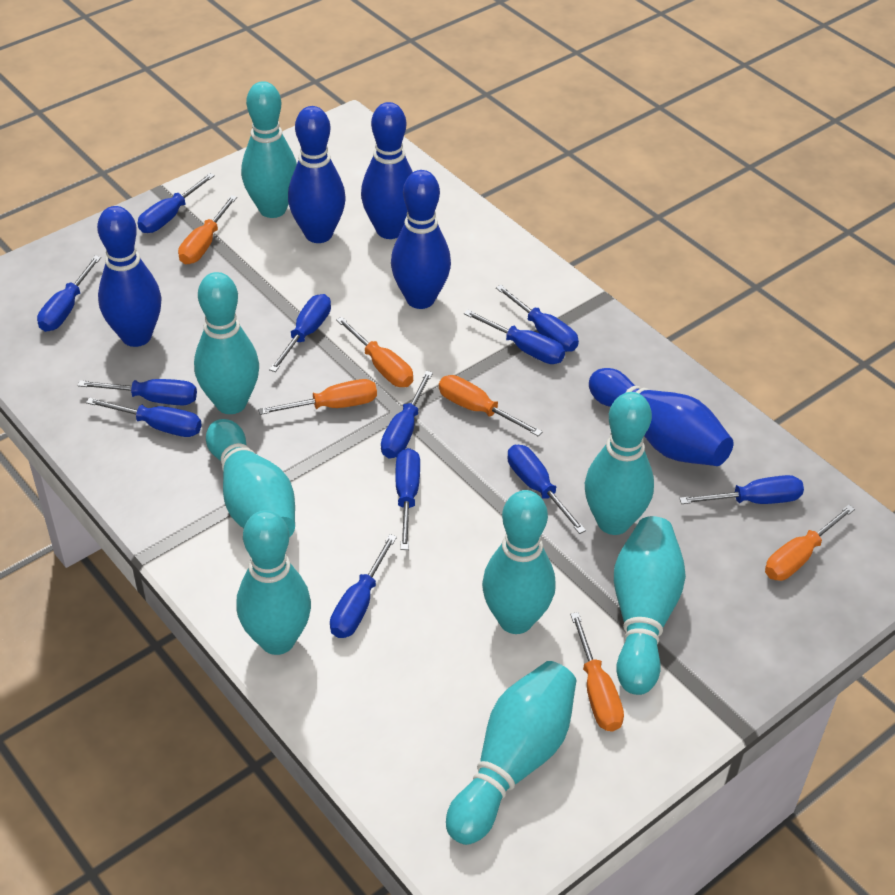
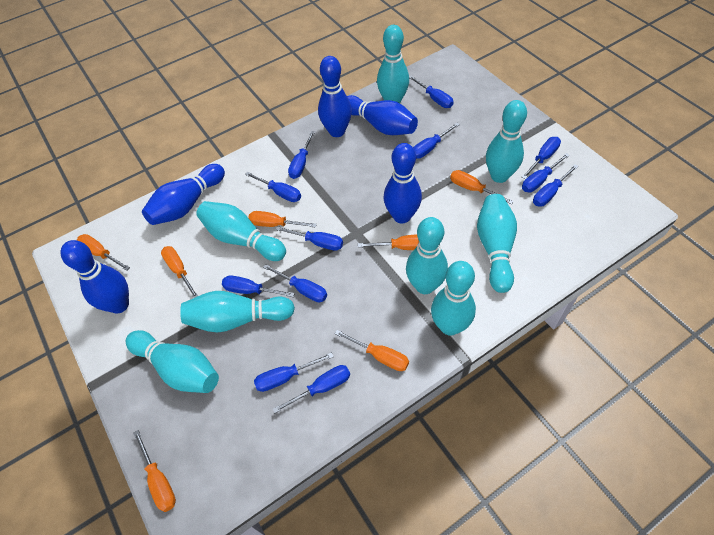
orange screwdriver: [178,195,237,264] [258,379,377,415] [336,317,413,387] [439,375,543,436] [570,612,624,731] [765,505,855,581] = 6 -> [77,234,130,271] [133,430,176,512] [161,246,198,298] [248,211,317,228] [334,330,409,371] [358,234,419,250] [450,170,514,204] = 7

